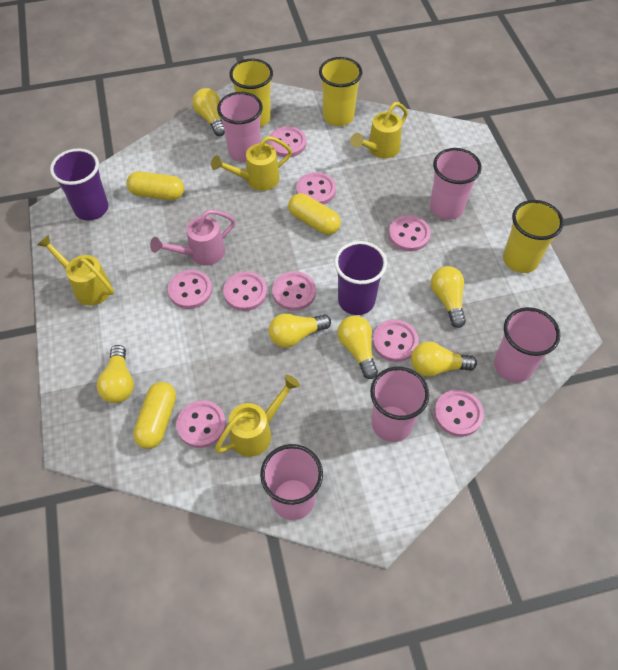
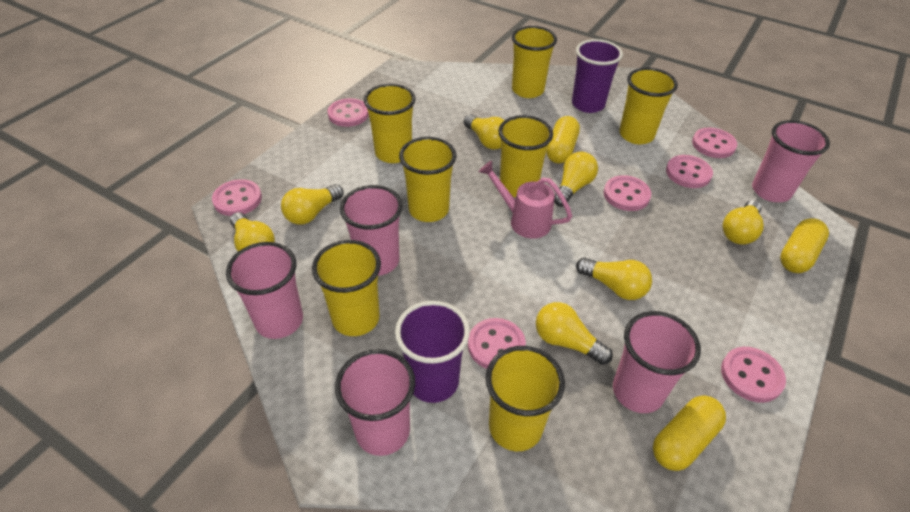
pink button: [168,270,212,309] [176,400,226,448] [223,272,267,311] [268,126,306,157] [272,271,316,311] [296,172,336,205] [372,320,419,362] [389,215,431,251] [434,390,484,437] = 9 -> [212,179,262,216] [328,98,369,127] [468,318,526,369] [604,175,651,211] [666,155,713,188] [692,128,737,158] [721,347,786,403] = 7
yellow cup: [229,59,273,127] [319,57,363,126] [503,200,564,273] = 3 -> [312,240,381,336] [364,84,416,163] [399,137,456,222] [486,346,565,451] [498,115,553,197] [512,26,557,98] [619,68,678,144] = 7
yellow light bulb: [97,345,134,403] [192,88,225,136] [269,313,331,348] [337,315,378,379] [411,342,477,377] [431,266,466,328] = 6 -> [230,212,275,251] [281,184,344,224] [463,114,505,149] [536,302,613,365] [554,152,598,207] [576,258,652,300] [723,200,764,245] = 7
yellow watering can: [37,234,114,305] [211,136,292,191] [215,375,300,457] [350,102,408,158] = 4 -> none = 0

